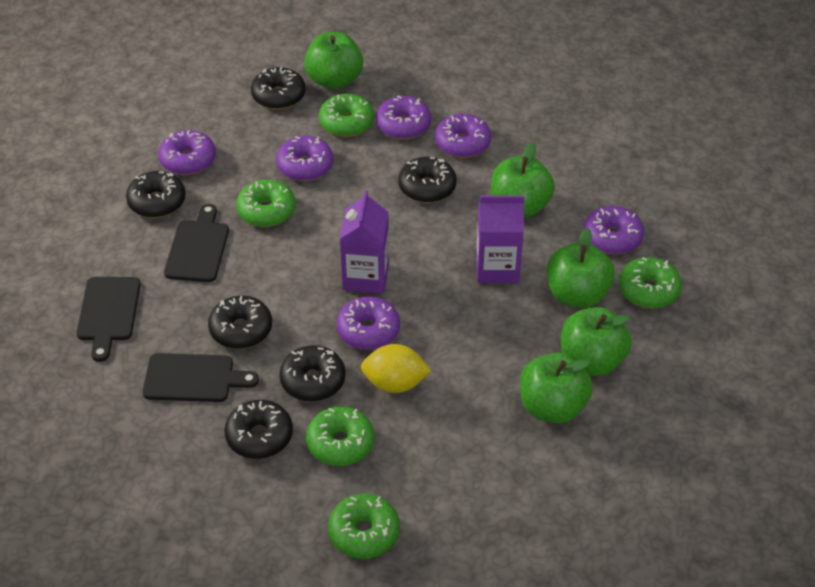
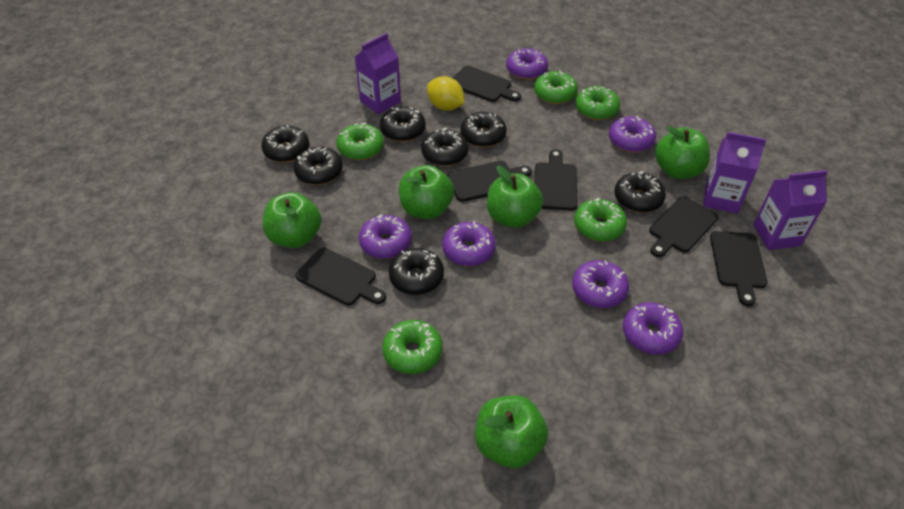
black cutting board: [77,277,141,362] [143,353,259,402] [164,204,229,282] = 3 -> [295,248,386,306] [447,161,532,202] [453,66,521,102] [535,149,578,211] [649,196,719,257] [710,231,768,306] = 6
black donut: [126,171,186,218] [208,296,272,349] [224,400,293,459] [251,67,306,109] [280,345,346,402] [399,157,457,203] = 6 -> [261,125,309,162] [294,147,343,185] [380,106,426,142] [389,248,444,295] [421,128,468,166] [461,112,506,147] [614,171,666,212] = 7
purple carton: [340,190,389,293] [476,196,524,283] = 2 -> [355,33,401,114] [703,132,766,214] [753,170,828,250] = 3

